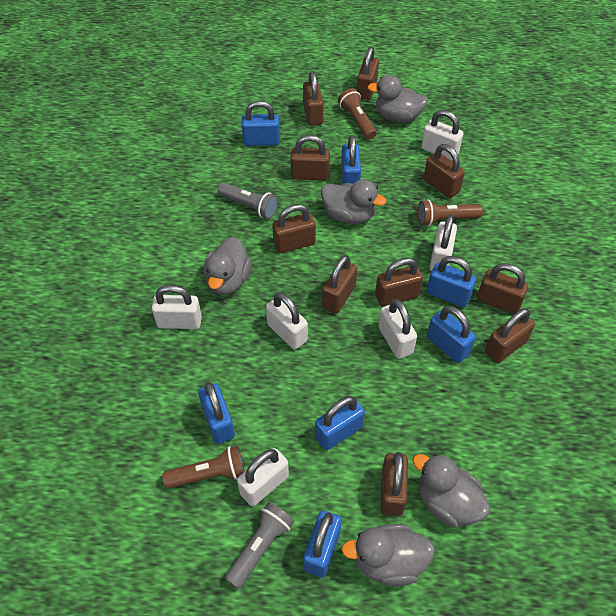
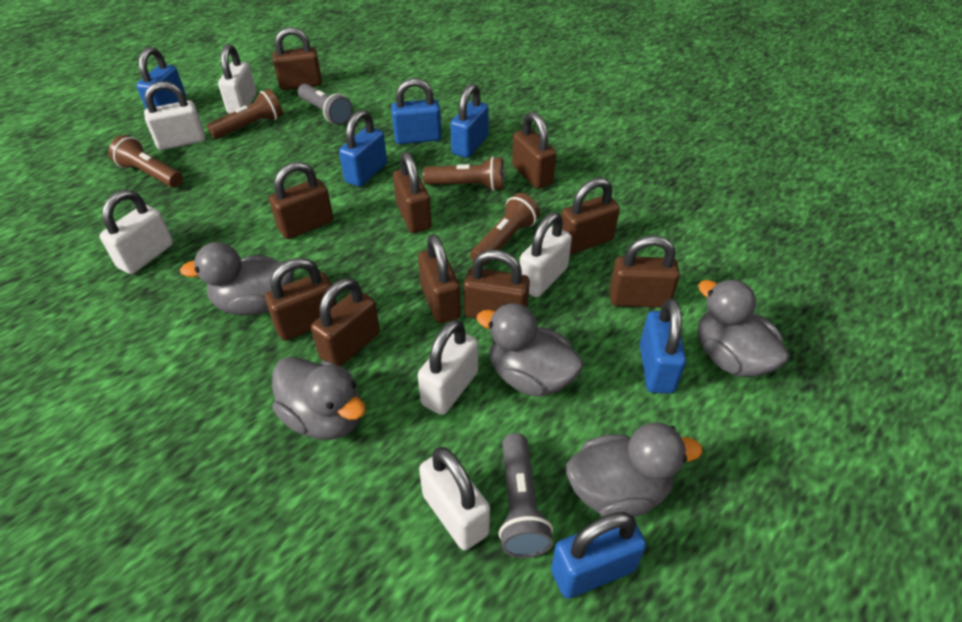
blue padlock: [198,382,235,444] [242,101,280,146] [303,510,342,577] [315,396,365,450] [341,135,361,184] [427,256,476,307] [427,306,476,363] = 7 -> [136,47,186,109] [339,110,387,187] [391,78,442,144] [450,83,489,158] [551,512,646,599] [640,298,686,393] = 6
brown flashlight: [162,446,245,489] [338,88,377,140] [418,200,483,226] = 3 -> [109,135,183,188] [207,89,283,139] [423,156,504,191] [470,193,540,266] = 4

